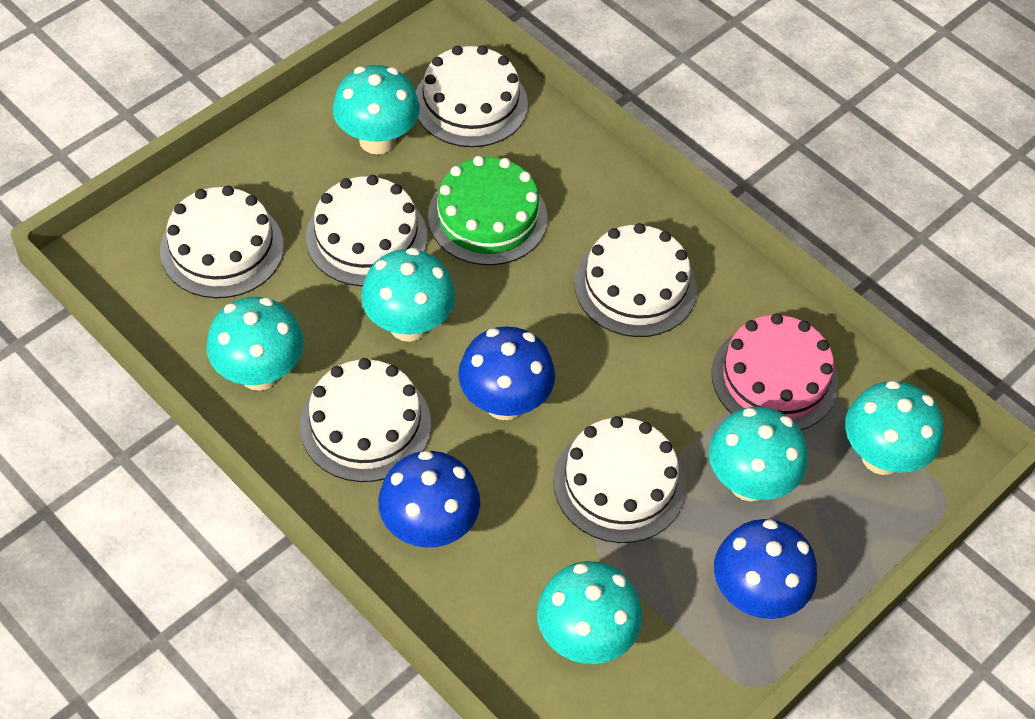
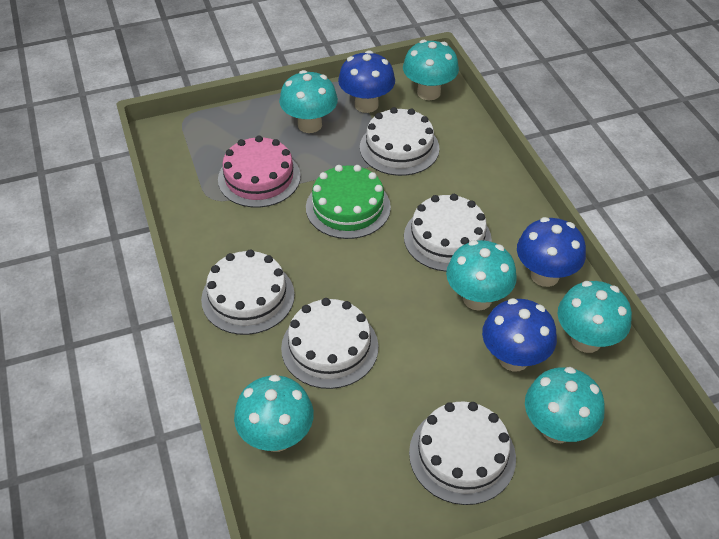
white cake: [160,186,284,298] [300,358,431,482] [306,175,427,286] [416,45,528,147] [553,416,686,543] [574,223,697,337] = 6 -> [201,249,294,335] [281,298,378,389] [360,107,440,176] [404,194,492,272] [409,402,516,505] = 5

